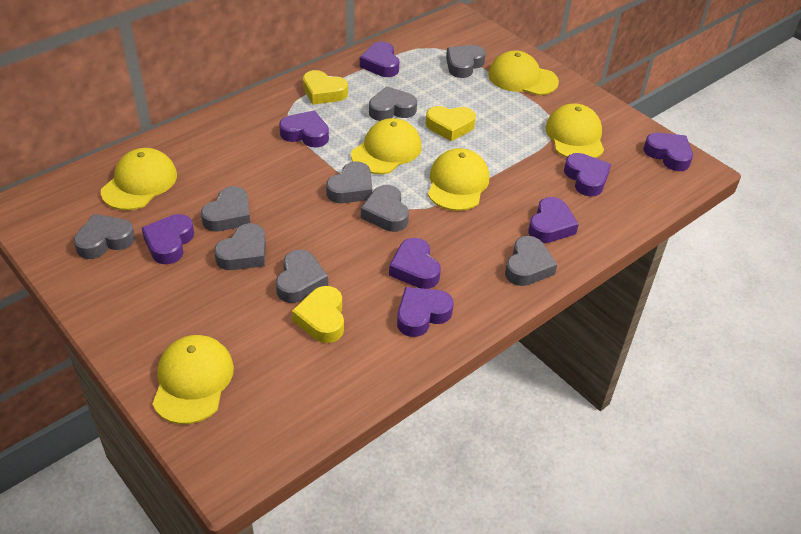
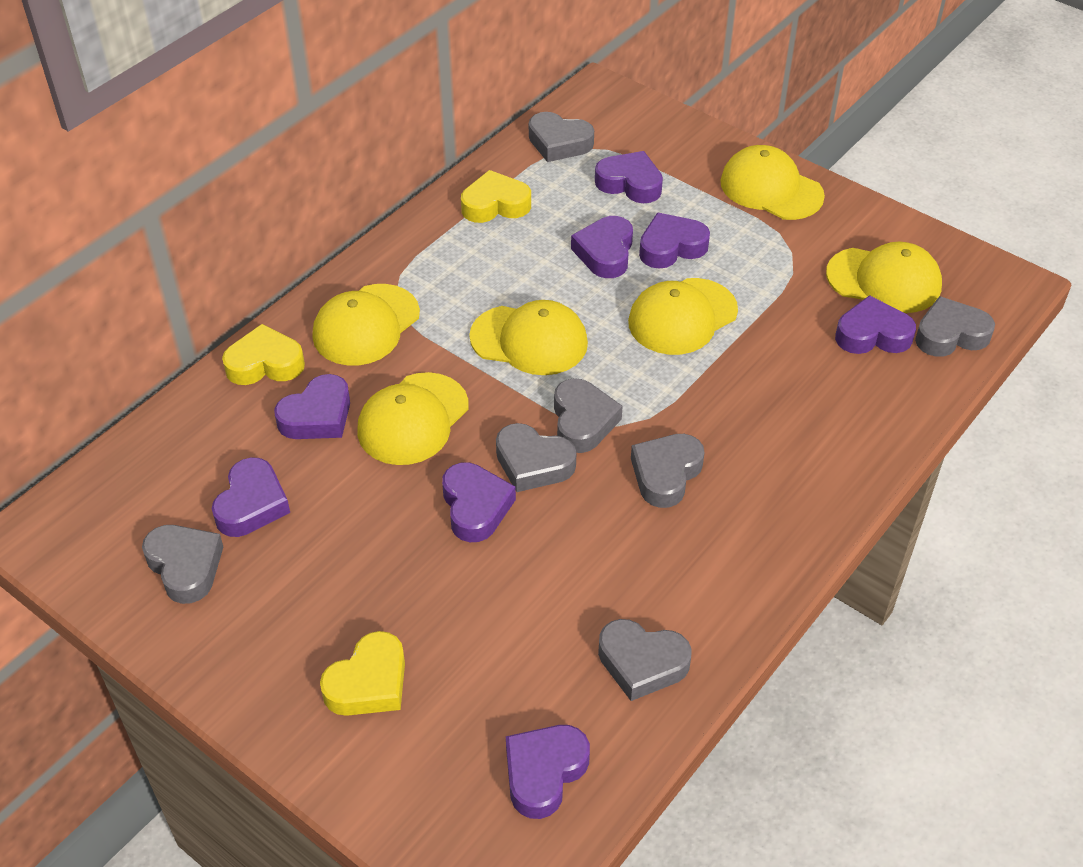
grey heart: [73,214,135,259] [201,186,250,232] [214,223,266,270] [276,250,328,303] [326,161,372,203] [361,185,409,232] [369,86,417,121] [446,45,486,78] [505,236,557,286] = 9 -> [142,525,223,604] [496,423,576,492] [529,112,594,162] [554,378,623,453] [598,619,692,701] [631,434,705,508] [915,296,995,357] = 7

